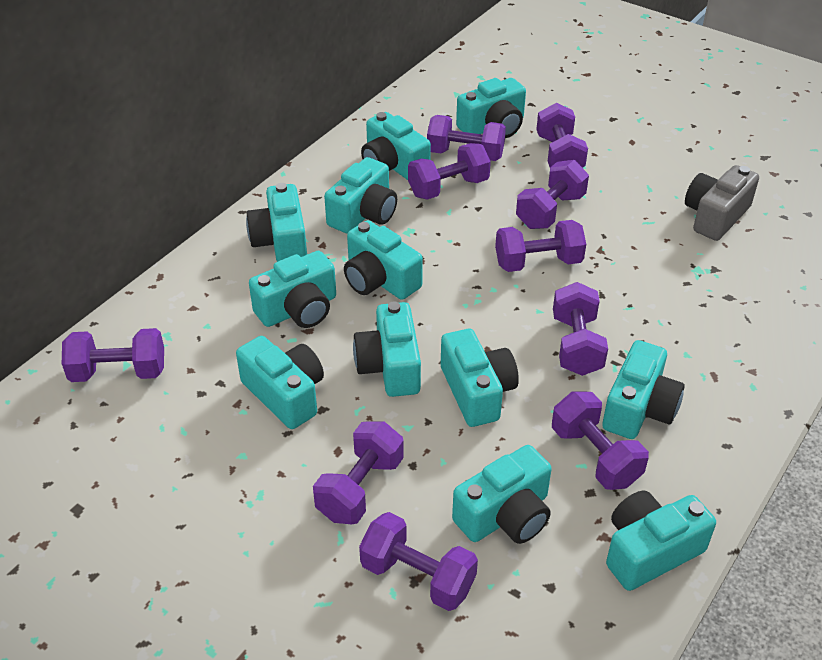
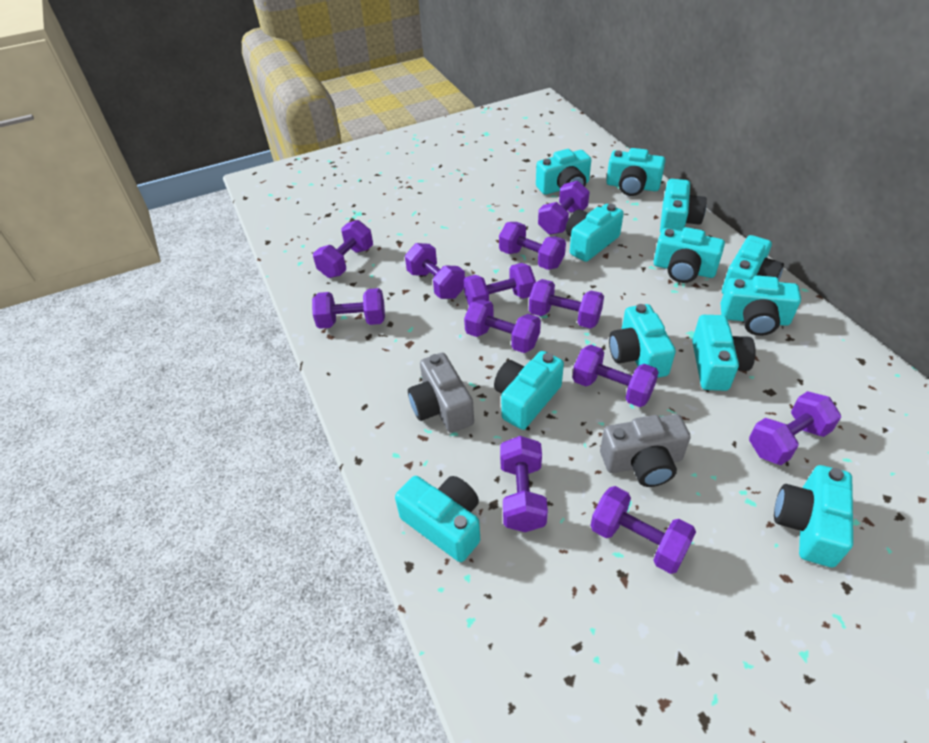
grey camera: [685,165,759,241] = 1 -> [408,353,474,433] [600,414,691,487] = 2
purple dumbbell: [62,328,164,382] [313,421,404,524] [359,512,478,611] [408,143,491,200] [427,115,506,161] [495,220,586,272] [516,160,589,229] [536,103,588,168] [552,392,649,490] [553,282,608,376] = 10 -> [312,288,385,329] [313,220,373,278] [405,243,465,299] [463,263,536,305] [464,299,541,353] [499,222,566,270] [500,436,548,532] [529,279,604,329] [538,181,590,235] [573,345,659,407] [590,486,696,574] [749,391,841,465] = 12

